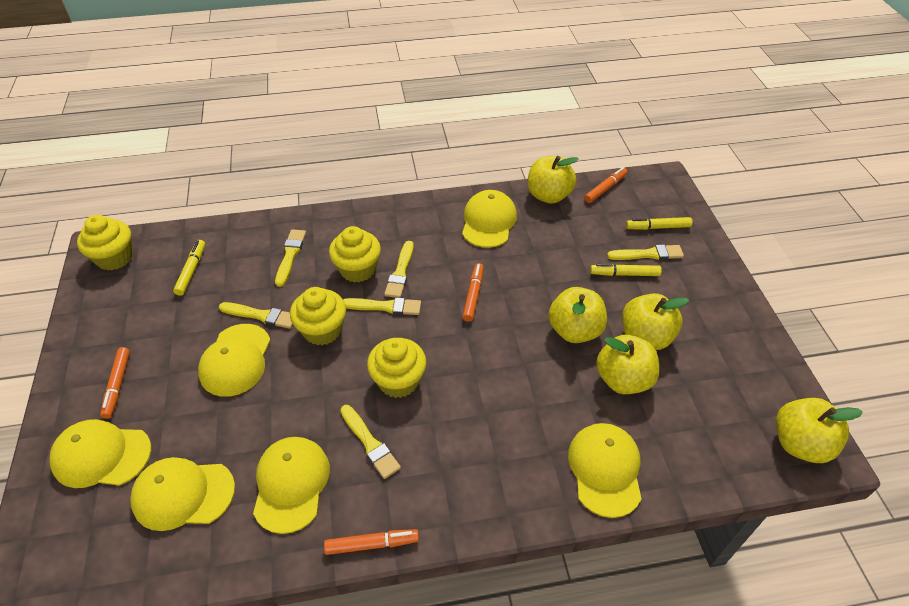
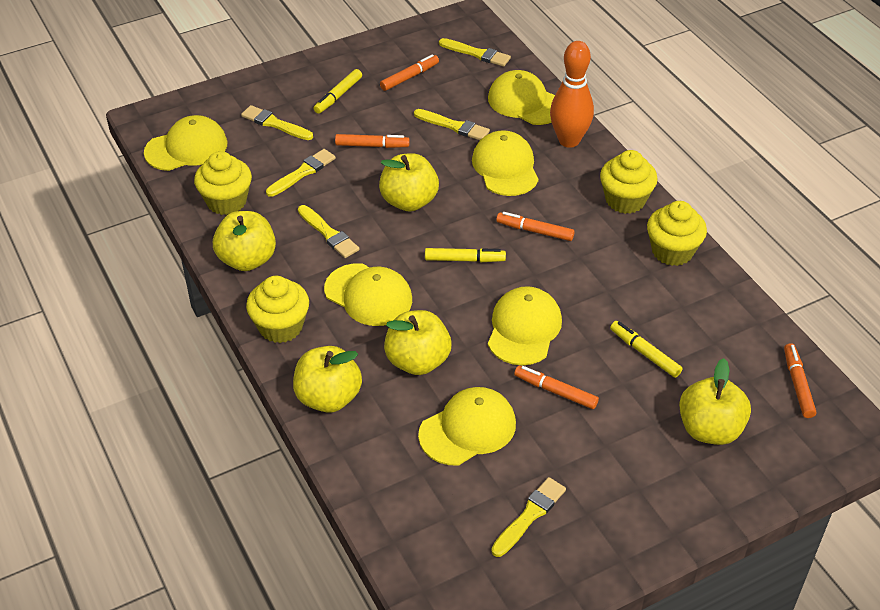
orange bowling pin: none = 0 -> [550,41,594,148] = 1
orange marker: [100,347,130,419] [324,529,419,555] [462,263,484,322] [584,167,627,203] = 4 -> [335,134,409,148] [380,54,439,91] [496,212,575,241] [514,366,599,409] [784,343,816,418] = 5

